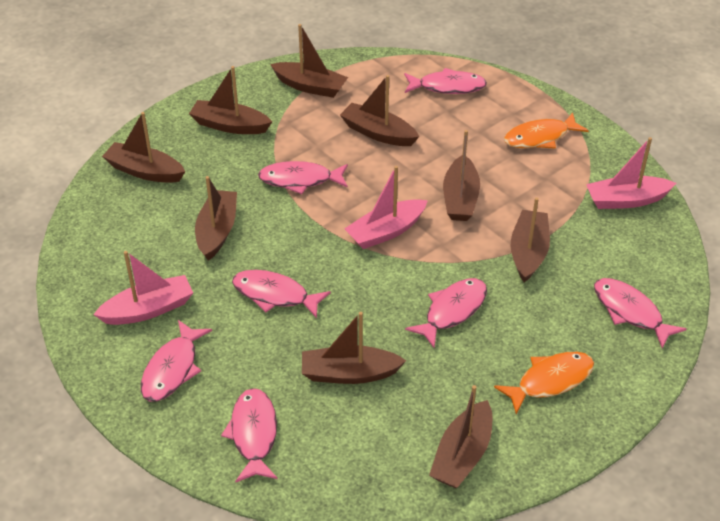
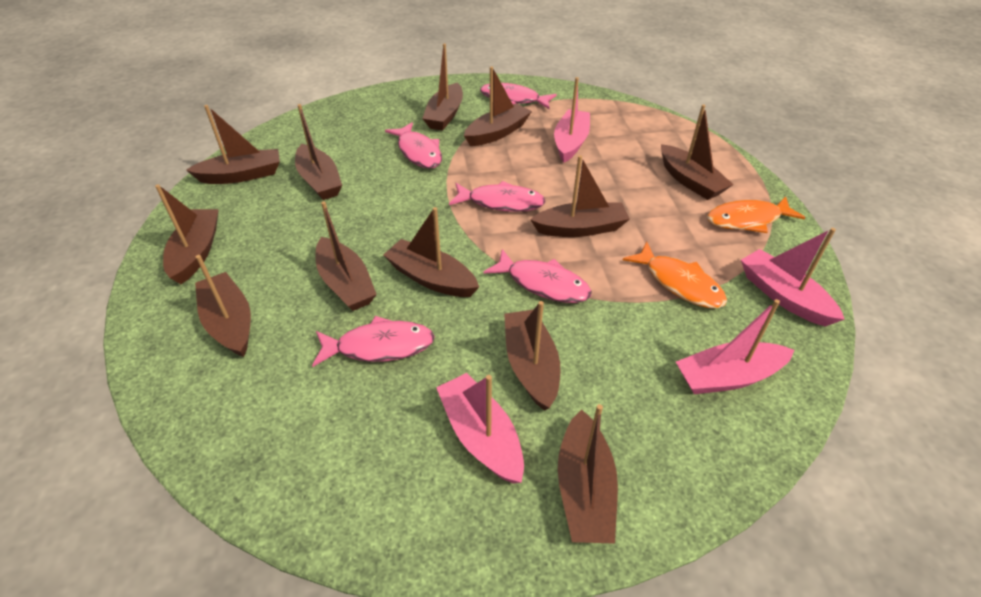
brown boat: [102,112,185,183] [189,66,272,134] [195,176,237,261] [270,24,348,98] [302,312,406,384] [340,75,419,146] [429,385,492,488] [443,130,480,221] [511,197,550,282] = 9 -> [155,184,219,284] [186,105,280,184] [195,255,251,357] [295,104,342,200] [316,201,377,311] [383,207,479,297] [422,43,463,131] [464,67,532,146] [504,301,560,411] [530,155,630,237] [558,404,618,544] [661,104,734,200] = 12
pink boat: [93,251,193,325] [344,166,428,249] [586,137,676,209] = 3 -> [436,373,524,484] [554,77,590,163] [676,299,794,394] [741,228,845,326] = 4
pink fish: [141,320,212,402] [221,388,277,482] [232,270,331,318] [258,161,348,194] [404,68,487,94] [405,278,487,348] [594,278,687,349] = 7 -> [312,316,435,367] [385,122,442,169] [449,181,546,212] [480,83,557,109] [483,249,592,303] = 5

